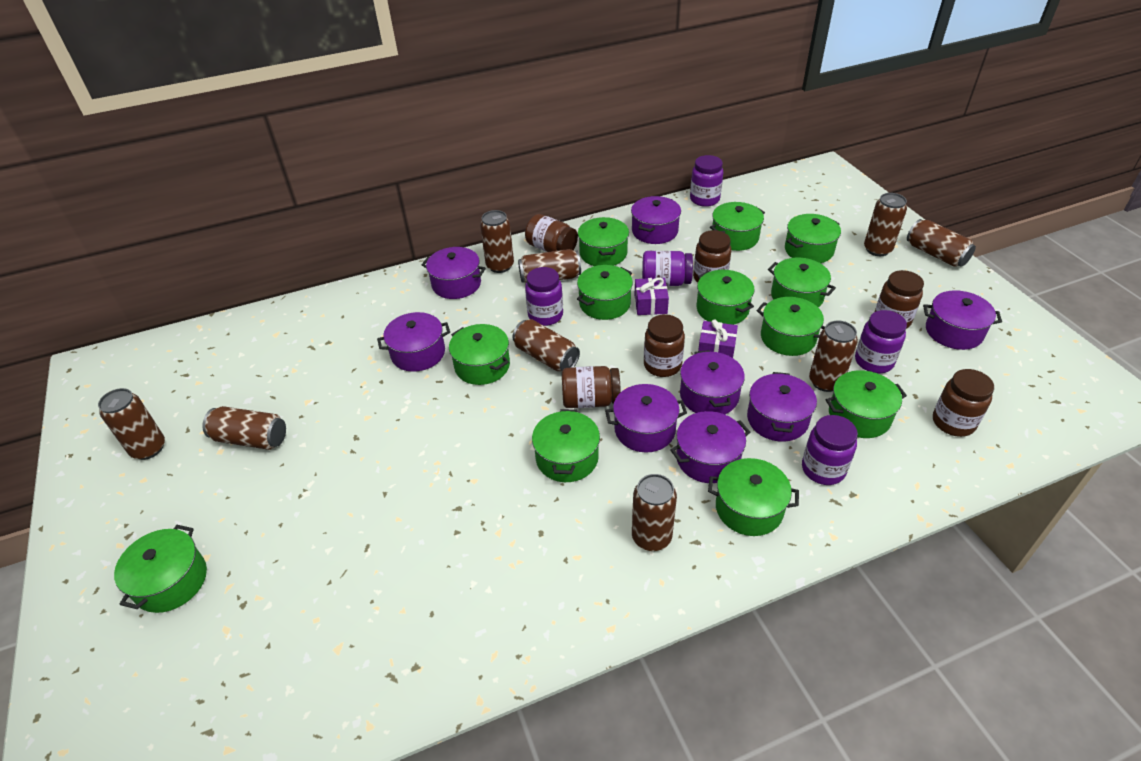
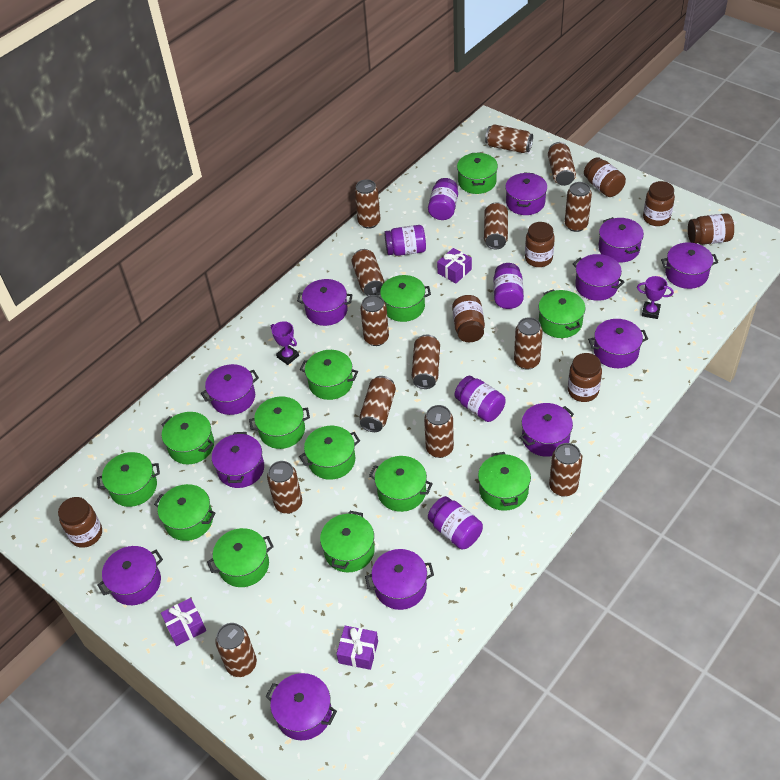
brown can: [98,388,165,460] [203,406,286,450] [480,210,514,273] [513,319,580,371] [518,249,581,283] [632,474,677,551] [809,321,858,392] [864,193,907,256] [907,219,976,267] = 9 -> [215,623,257,677] [267,461,302,514] [351,249,384,296] [354,179,381,229] [359,376,396,432] [360,295,389,346] [412,335,440,389] [424,405,454,458] [484,202,508,249] [485,124,533,153] [514,317,543,370] [548,142,576,186] [549,443,582,497] [565,182,592,232] = 14
brown jar: [525,214,578,252] [562,366,621,408] [644,314,685,377] [693,230,731,283] [875,270,924,329] [933,369,994,437] = 6 -> [58,497,102,548] [452,295,485,342] [525,222,555,267] [568,353,602,402] [584,157,626,197] [643,181,675,226] [688,213,734,245] = 7
green pot: [114,525,207,613] [449,324,510,385] [532,409,600,482] [577,265,633,320] [578,217,629,266] [697,270,755,325] [708,458,799,536] [710,202,765,251] [757,297,825,356] [768,258,836,308] [785,214,841,263] [826,370,907,438] = 12 -> [97,452,160,507] [154,484,216,541] [161,412,214,465] [207,528,274,587] [249,396,310,449] [299,426,360,480] [300,350,358,400] [320,511,375,572] [369,456,433,512] [375,275,431,322] [457,152,498,194] [478,452,531,511] [539,289,585,338] = 13
purple gift: [635,277,669,315] [698,319,738,358] = 2 -> [161,598,206,646] [337,626,378,670] [437,248,472,284] = 3
purple pot: [377,312,450,372] [422,247,486,299] [605,384,687,452] [631,196,681,244] [670,411,750,483] [680,350,745,414] [747,372,817,442] [923,290,1002,350] = 8 -> [98,546,163,605] [201,364,259,415] [212,432,264,488] [266,673,337,740] [297,279,352,326] [365,549,434,610] [505,172,547,215] [519,403,574,457] [573,254,624,301] [588,319,648,368] [598,217,644,263] [661,242,718,289] = 12
purple trophy: none = 0 -> [271,321,299,365] [637,276,674,319] = 2

